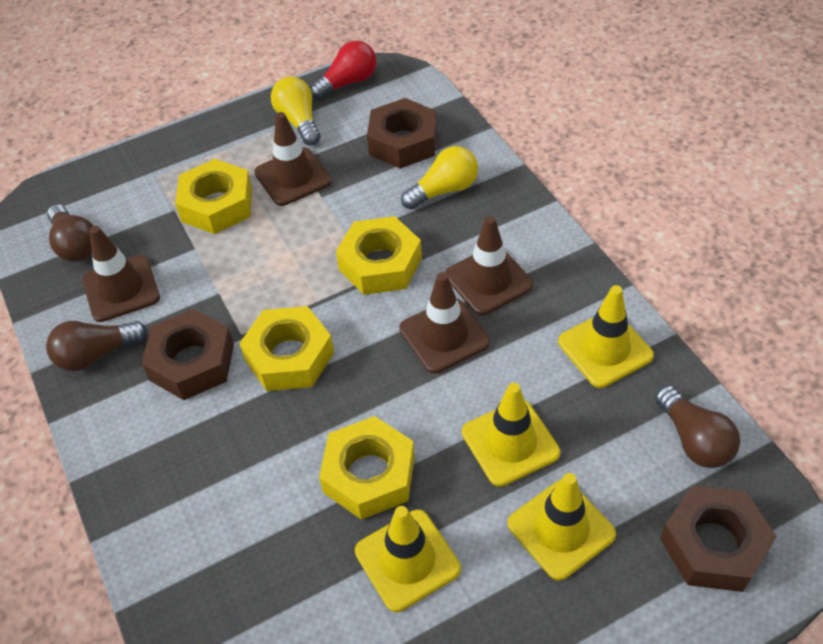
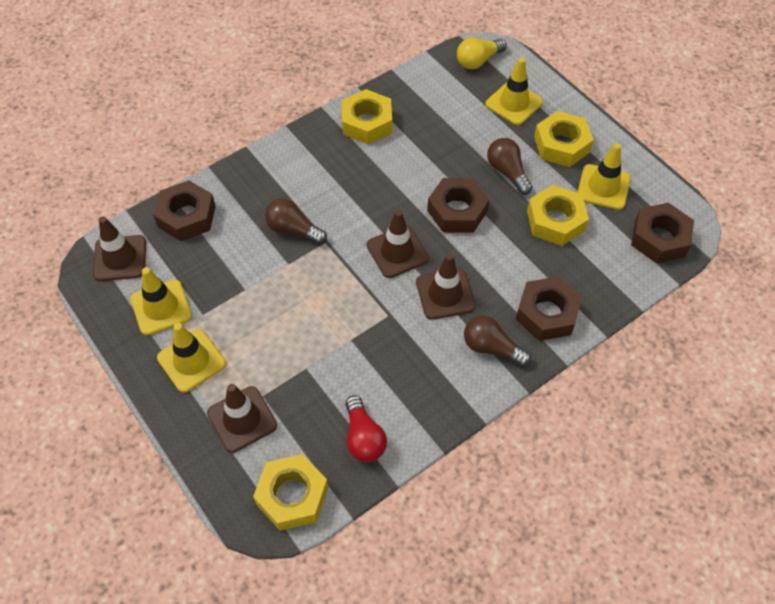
brown nut: [141,309,234,400] [367,98,437,169] [660,485,777,592] = 3 -> [153,180,216,241] [427,178,490,233] [516,277,582,341] [631,203,694,263] = 4
yellow light bulb: [271,76,320,145] [401,146,478,210] = 2 -> [457,38,507,69] = 1

